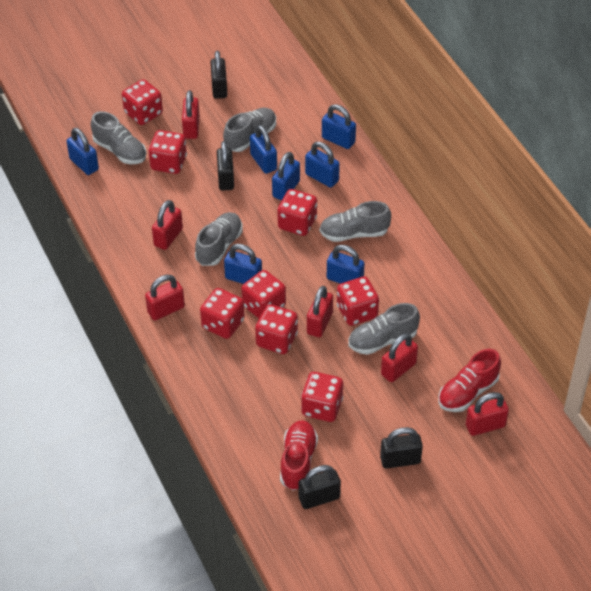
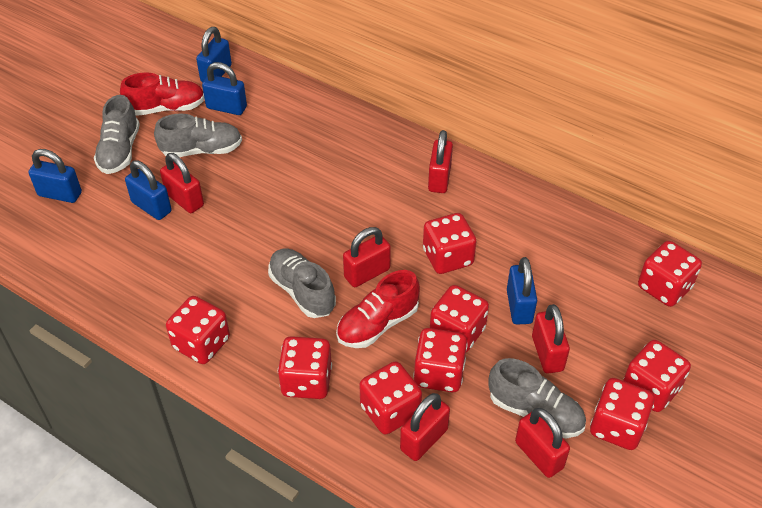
black padlock: [210,51,227,99] [217,141,234,191] [299,465,341,509] [380,427,423,469] = 4 -> none = 0
blue padlock: [66,128,99,175] [224,244,262,284] [250,125,277,174] [272,152,300,200] [305,142,340,188] [322,104,356,149] [327,245,365,284] = 7 -> [28,149,82,203] [125,160,172,220] [196,27,232,82] [202,62,247,115] [507,257,537,324] = 5
grey shoe: [91,111,146,164] [195,212,243,266] [223,108,276,152] [320,201,391,242] [348,303,420,355] = 5 -> [94,95,140,174] [154,113,242,157] [268,249,336,318] [488,358,586,438] = 4
red dice: [122,79,163,125] [148,130,187,174] [200,288,245,339] [241,270,286,318] [255,304,298,354] [277,189,317,236] [301,372,343,422] [337,276,379,326] = 8 -> [166,296,230,364] [278,336,332,399] [359,361,422,435] [413,328,468,392] [423,213,477,274] [430,285,489,352] [590,378,654,450] [623,340,691,412] [638,241,702,307] = 9

